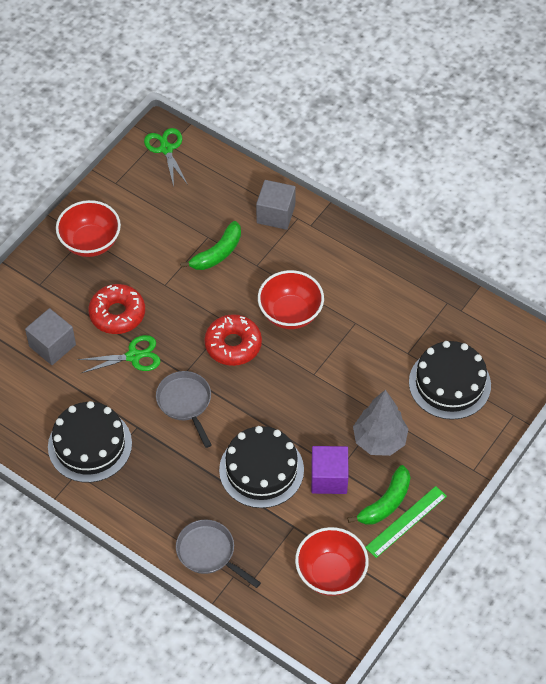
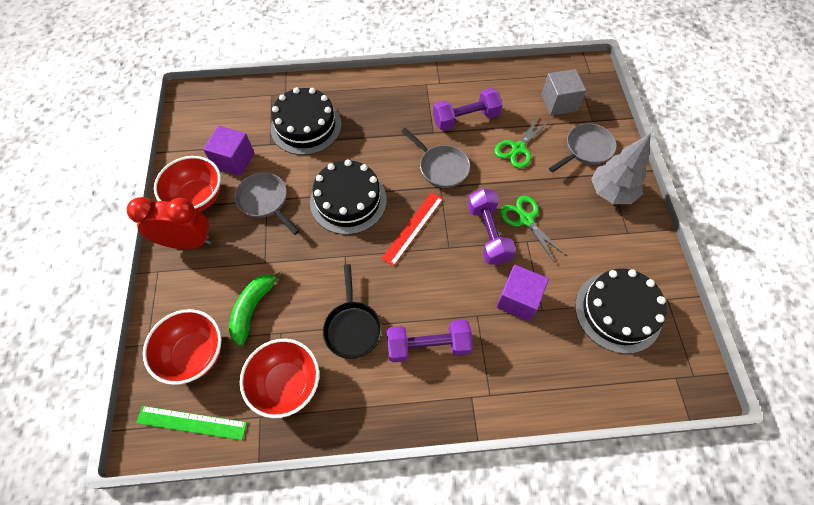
black pan: none = 0 -> [323,264,382,359] = 1
green banana: [180,221,241,270] [348,465,410,525] = 2 -> [229,271,284,346] = 1
grey cube: [25,308,76,365] [256,180,296,230] = 2 -> [541,69,586,116] = 1
grey pan: [156,371,212,448] [176,519,261,588] = 2 -> [234,172,299,235] [401,128,470,188] [549,123,617,173] = 3
purple cube: [311,446,348,494] = 1 -> [203,126,254,176] [496,265,549,321] = 2
purple dumbbell: none = 0 -> [387,320,473,363] [433,88,503,131] [468,188,516,265] = 3
red clock: none = 0 -> [127,197,211,249] = 1
red donut: [88,284,145,334] [204,314,262,366] = 2 -> none = 0
red ruler: none = 0 -> [381,192,443,266] = 1

